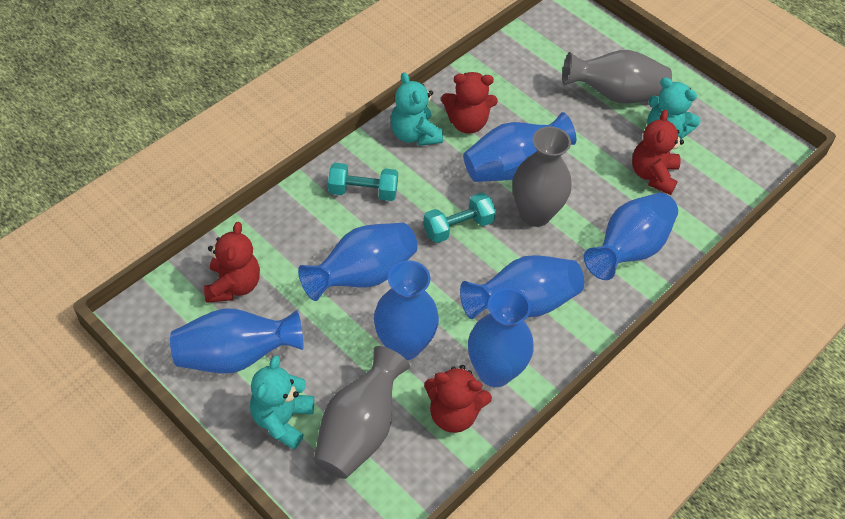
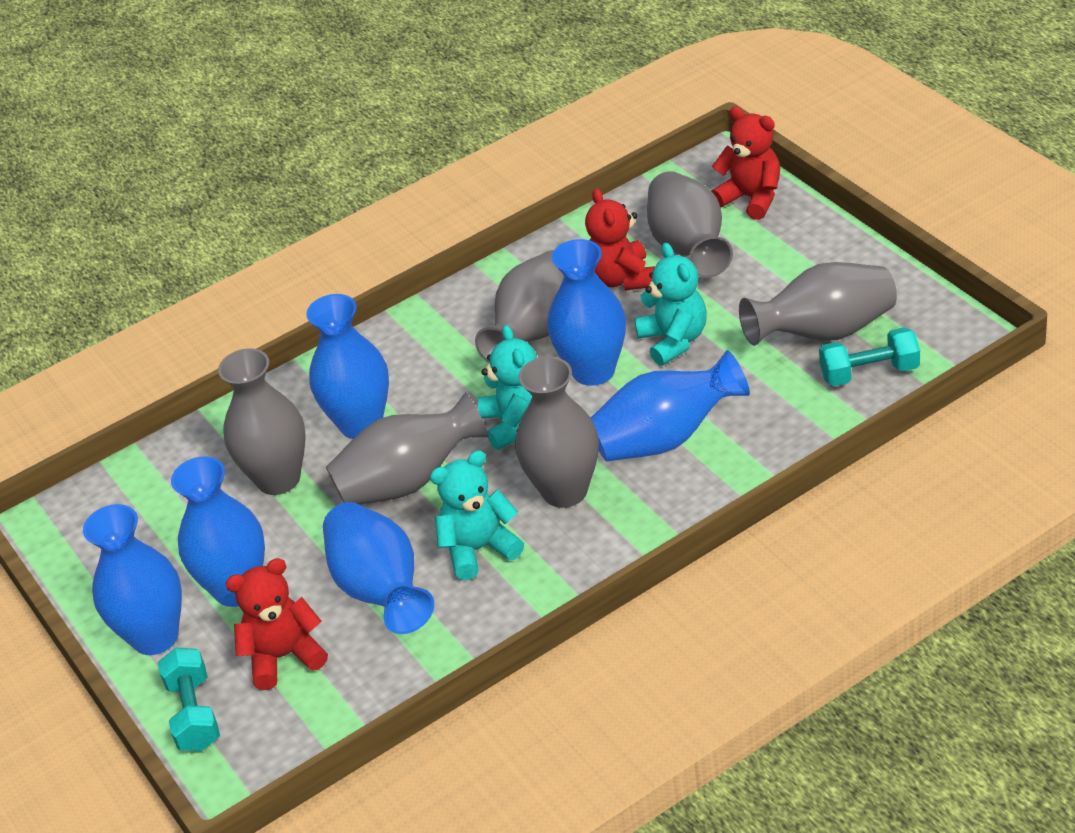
blue vase: [170,308,303,374] [298,223,418,301] [374,260,439,360] [460,255,584,319] [463,112,577,182] [468,288,534,387] [584,193,678,280] = 7 -> [83,504,182,655] [171,456,265,607] [306,294,389,439] [323,502,434,634] [547,239,626,386] [591,350,750,462] = 6
grey vase: [314,346,410,479] [513,126,572,227] [563,50,672,103] = 3 -> [218,348,306,495] [326,392,489,505] [475,250,564,363] [515,357,599,508] [647,171,733,278] [739,262,897,346] = 6
red teddy bear: [204,222,260,303] [424,365,492,433] [441,72,498,134] [632,110,684,195] = 4 -> [225,558,328,690] [585,188,655,291] [712,106,780,220] = 3

